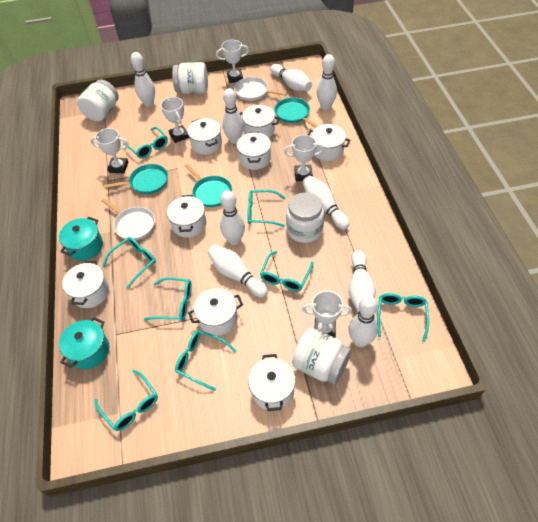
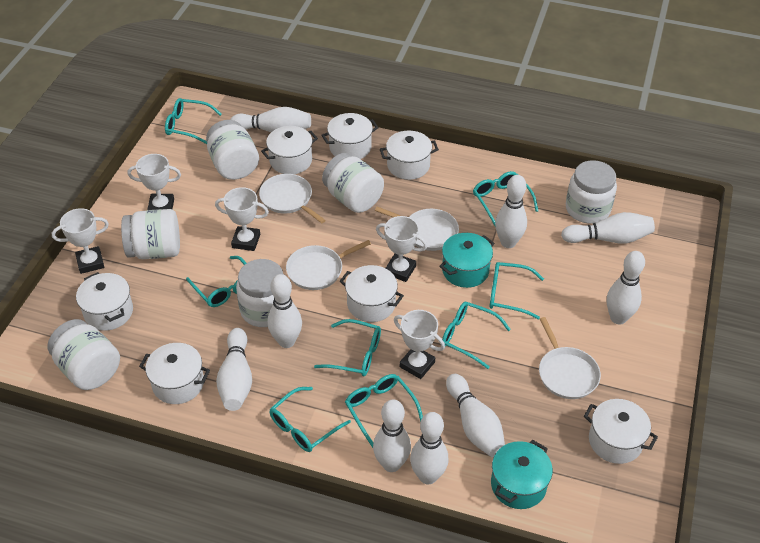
turquoise pan: [104,164,168,194] [185,164,232,207] [274,98,318,128] = 3 -> none = 0
white jar: [77,80,119,122] [172,62,208,94] [286,192,324,243] [292,328,352,385] = 4 -> [47,319,120,390] [121,209,180,259] [206,120,259,180] [236,259,284,327] [322,153,384,213] [566,160,617,224] = 6
white pan: [102,198,155,240] [234,77,287,101] = 2 -> [259,174,326,224] [286,240,371,290] [375,207,459,251] [539,317,601,399] = 4
white pot: [62,261,109,308] [167,195,206,237] [187,118,222,155] [188,288,243,336] [236,132,271,170] [240,105,280,138] [248,354,296,411] [308,124,351,161] = 8 -> [76,272,133,331] [139,343,210,404] [261,126,318,174] [322,113,379,159] [340,265,404,322] [380,130,439,180] [584,399,658,464] = 7

